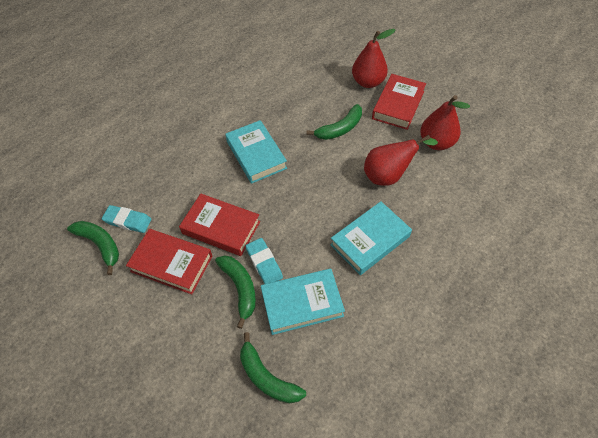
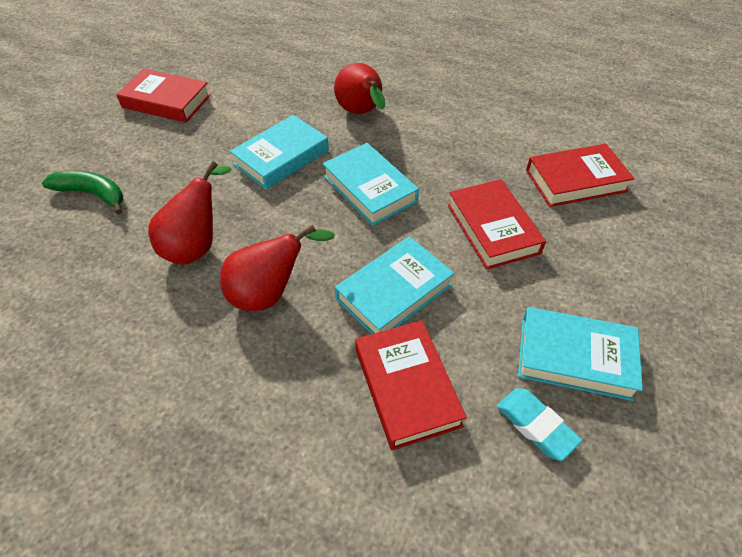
green banana: [67,221,119,275] [215,255,256,329] [240,332,306,403] [306,104,362,140] = 4 -> [42,171,124,215] = 1
red book: [126,229,213,294] [179,194,260,256] [372,74,426,130] = 3 -> [116,69,211,122] [355,320,467,450] [448,179,546,269] [526,144,635,207] = 4
turquoise book: [225,120,287,184] [261,269,345,335] [330,201,412,275] = 3 -> [230,115,329,190] [322,143,419,226] [335,236,455,334] [518,307,643,401] = 4
turquoise eraser: [102,205,152,233] [246,238,283,284] = 2 -> [497,388,582,461] = 1

